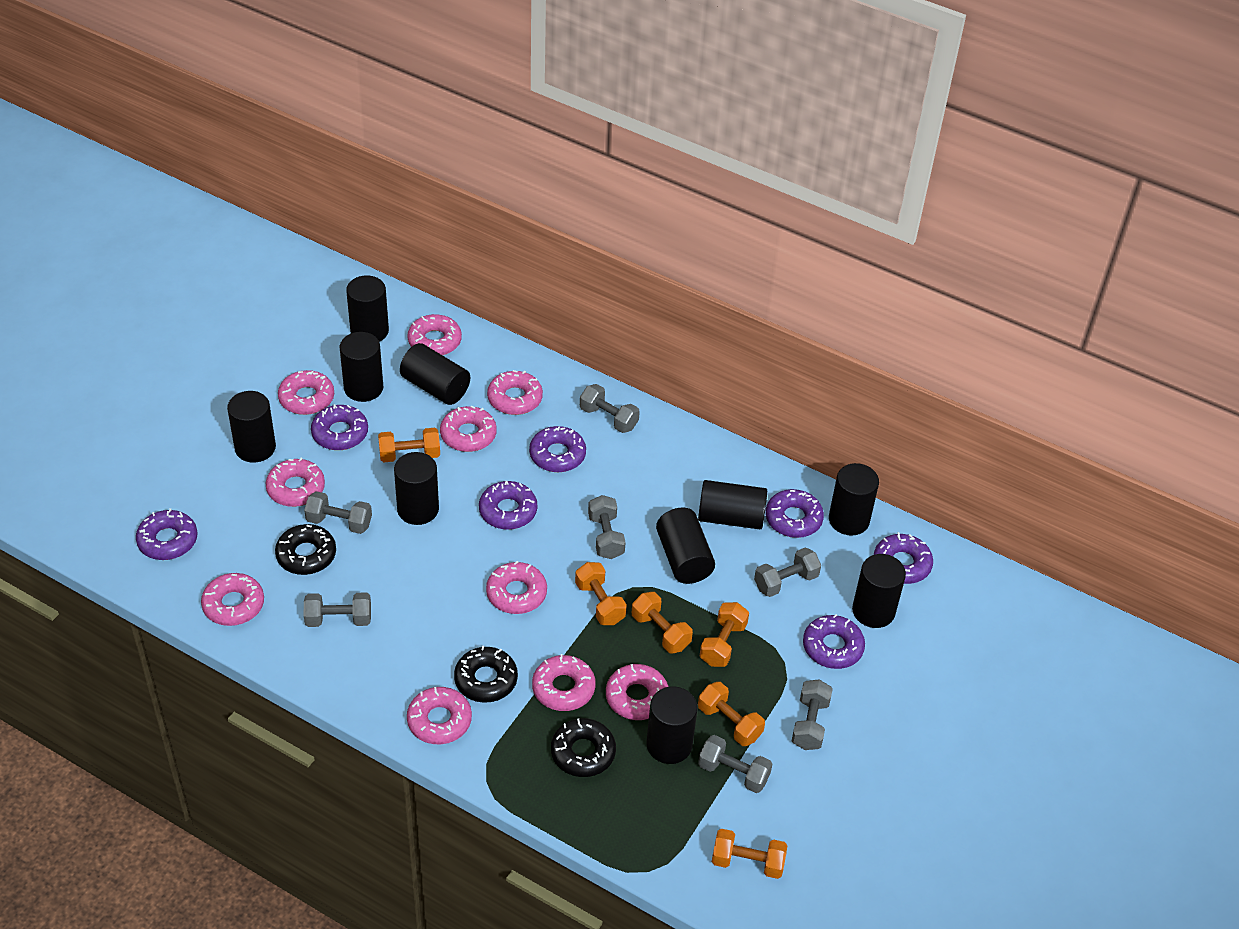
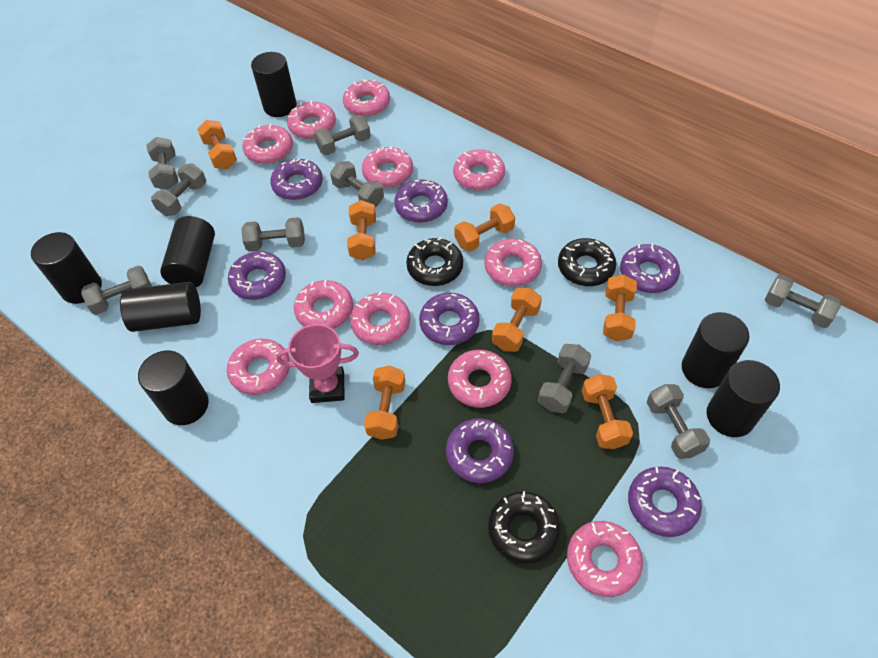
black cylinder: [227,391,276,462] [340,332,383,402] [346,275,389,342] [394,452,439,525] [400,343,470,405] [646,687,698,764] [656,508,715,584] [698,480,767,529] [829,463,879,536] [852,554,906,628] = 10 -> [31,232,102,304] [120,282,201,332] [138,351,209,425] [160,216,215,287] [251,52,297,117] [682,312,750,388] [707,360,780,437] = 7
grey dumbbell: [304,491,372,534] [304,593,371,627] [580,384,640,433] [588,495,626,559] [698,735,772,793] [754,548,821,597] [792,680,833,750] = 7 -> [81,266,152,315] [147,137,178,190] [151,163,206,216] [242,217,305,252] [314,115,371,155] [330,161,384,207] [538,344,591,413] [647,384,710,459] [765,274,841,328] = 9
orange dumbbell: [378,428,440,462] [575,562,627,625] [632,592,693,653] [698,682,765,746] [700,602,749,667] [712,829,788,879] = 6 -> [197,120,237,169] [347,200,376,260] [364,365,405,440] [454,203,515,252] [492,288,542,352] [582,374,633,449] [603,274,637,341] = 7
pink donut: [201,573,264,626] [265,458,325,507] [278,370,334,415] [407,314,462,355] [407,687,472,744] [440,406,497,452] [486,561,547,614] [487,370,543,415] [532,654,596,711] [606,664,669,720] = 10 -> [227,338,290,395] [243,124,293,164] [287,100,336,139] [294,280,353,329] [343,79,390,116] [350,292,410,345] [362,146,413,188] [448,350,512,408] [453,149,505,191] [484,238,542,287] [567,521,643,597] = 11
pink trophy: none = 0 -> [276,324,359,403] = 1

